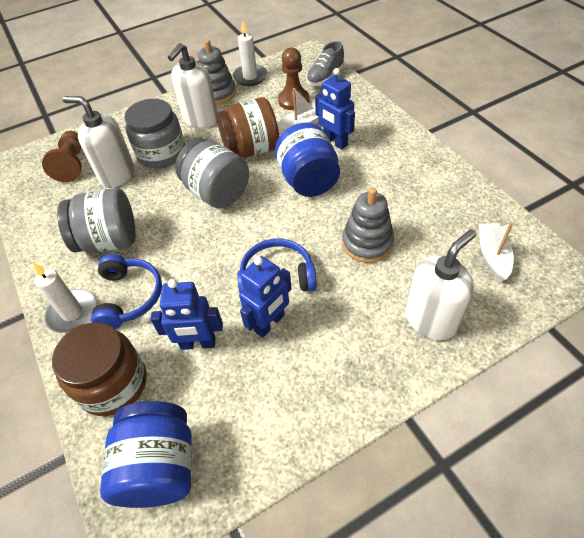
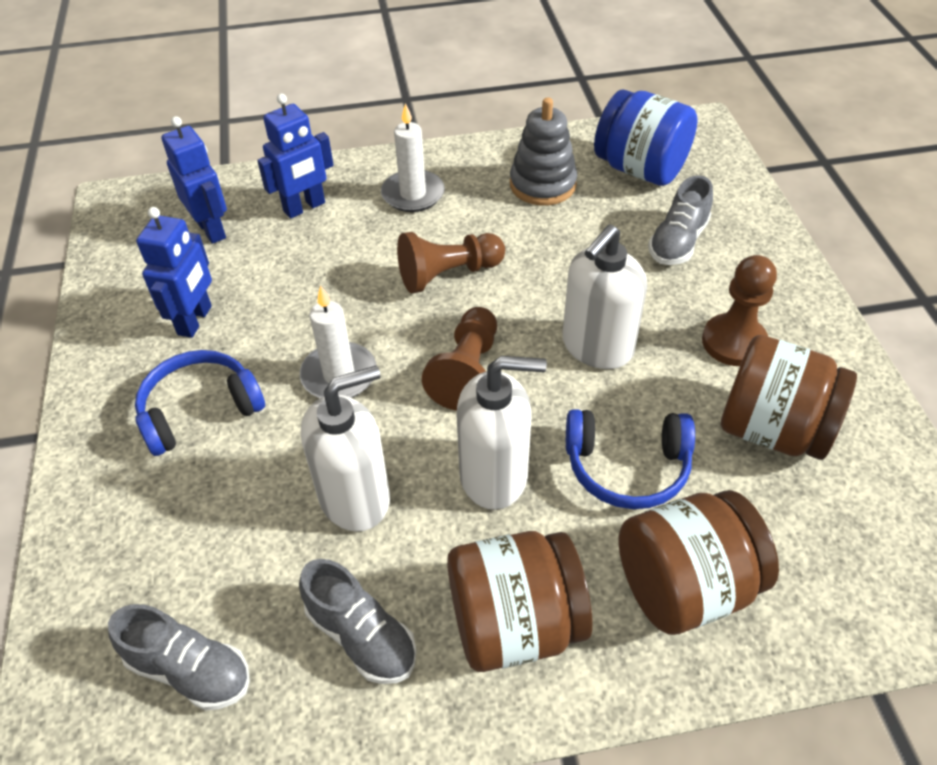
blue jar: [100,401,192,508] [275,123,340,197] = 2 -> [594,89,697,186] = 1
brown jar: [52,322,147,416] [216,97,279,158] = 2 -> [447,531,593,672] [618,490,779,635] [721,335,857,460] = 3
brown pawn: [42,131,82,182] [278,47,310,110] = 2 -> [397,232,505,293] [422,307,497,411] [702,255,777,366] = 3
grey jar: [57,188,136,253] [124,99,185,168] [175,138,249,208] = 3 -> none = 0
grey shoe: [306,41,344,86] = 1 -> [108,604,250,711] [299,559,417,684] [648,175,713,265] = 3
grey stacking toy: [198,40,236,105] [342,188,394,263] = 2 -> [510,97,577,206] = 1
white boat: [277,88,319,135] [479,223,514,282] = 2 -> none = 0

